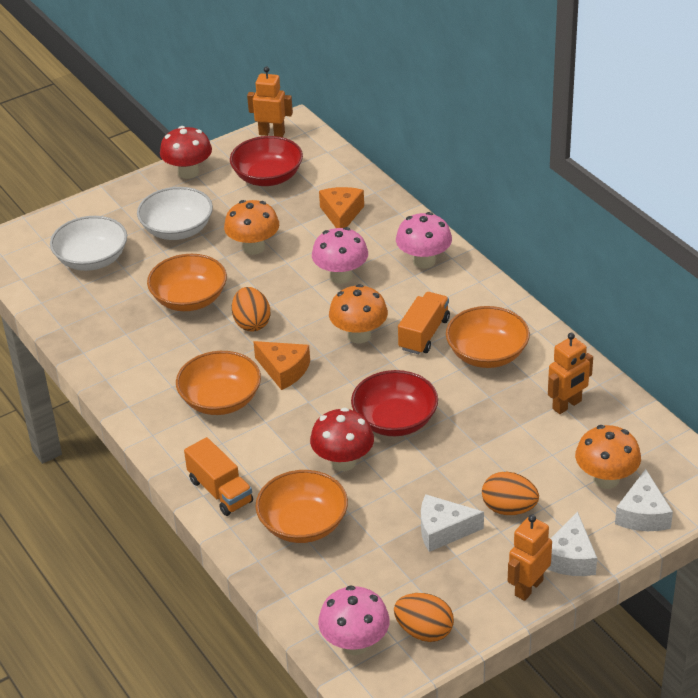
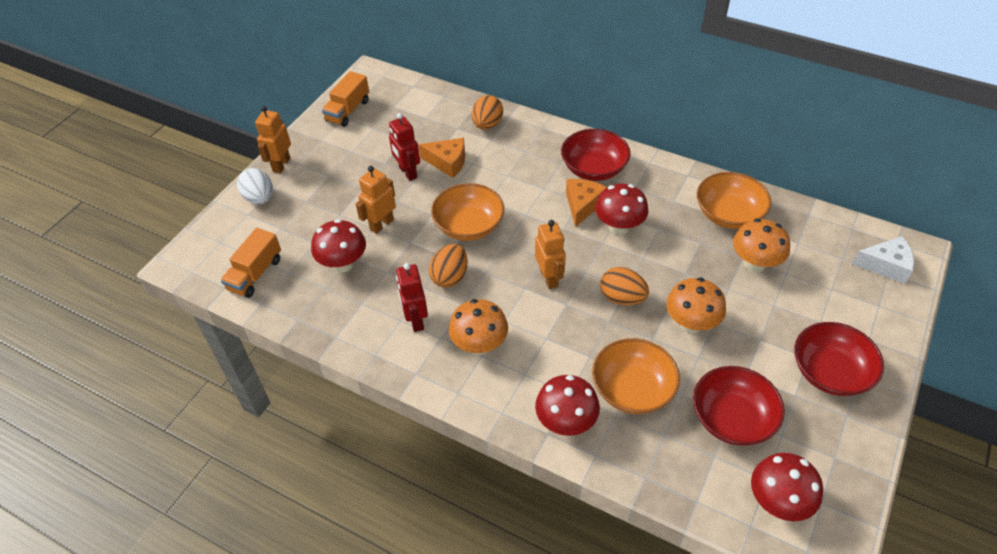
orange bowl: [147,254,227,311] [176,351,261,415] [255,470,348,543] [446,306,530,368] = 4 -> [431,183,504,241] [592,338,680,414] [697,172,771,229] = 3
pink mushroom: [312,227,368,284] [318,585,390,655] [396,212,452,269] = 3 -> none = 0
red bowl: [230,136,303,186] [351,370,438,436] = 2 -> [561,129,631,181] [693,366,785,446] [794,322,884,396] = 3
red mushroom: [160,126,212,179] [310,408,374,471] = 2 -> [311,219,366,272] [535,375,600,436] [595,184,648,235] [751,453,823,521] = 4
red robot: none = 0 -> [389,113,420,181] [396,263,428,332] = 2
white bowl: [50,216,127,271] [137,187,213,240] = 2 -> none = 0
white cheese: [421,494,484,552] [547,511,597,576] [615,469,673,531] = 3 -> [853,236,914,284] = 1
white egg: none = 0 -> [237,168,273,204] = 1

